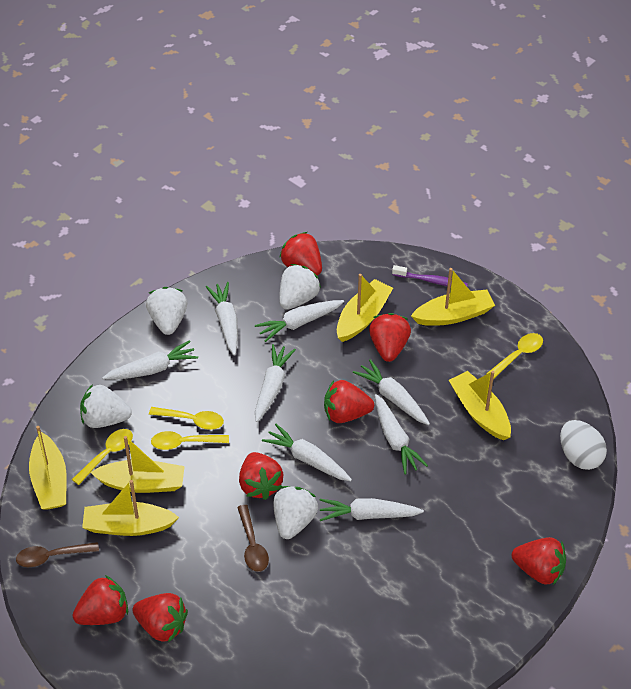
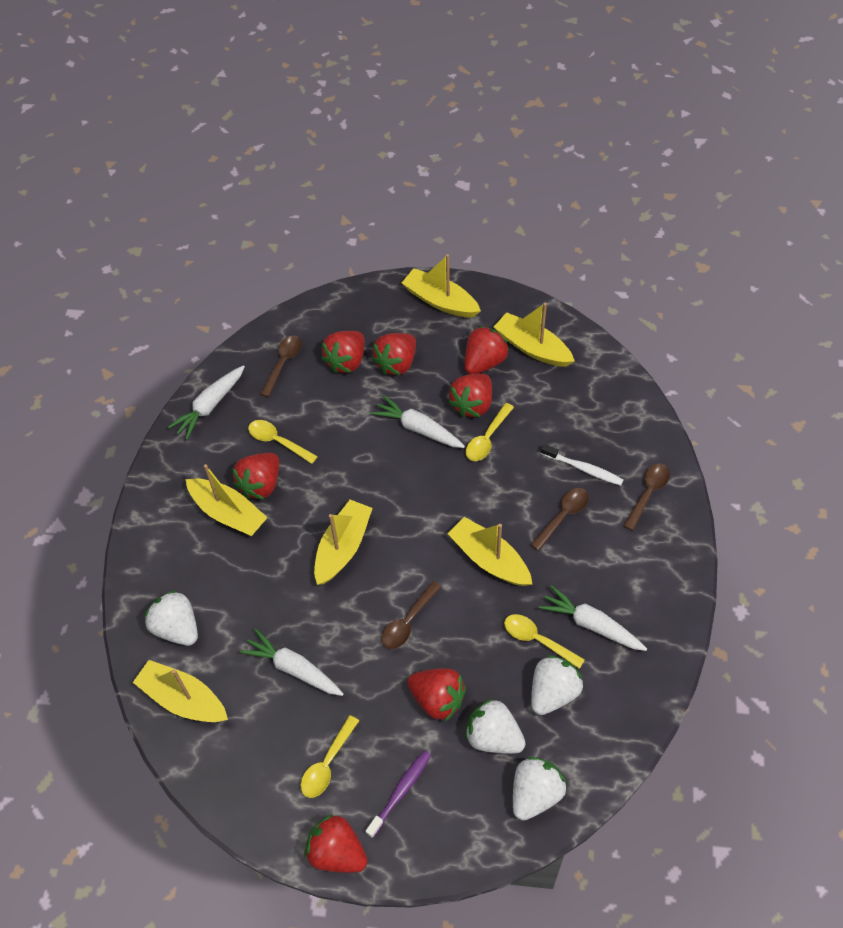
brown spoon: [16,542,99,567] [237,505,269,572] = 2 -> [260,335,302,397] [382,581,441,649] [530,488,589,551] [624,463,670,531] = 4
white carrot: [102,340,198,380] [206,282,238,356] [255,300,344,342] [255,344,296,422] [262,424,352,481] [319,498,424,521] [353,359,430,425] [375,394,428,474] = 8 -> [168,365,245,440] [240,629,343,696] [370,395,465,448] [539,585,647,651] = 4
white egg: [560,420,607,470] = 1 -> none = 0
white toothbrush: none = 0 -> [541,444,623,486] = 1

